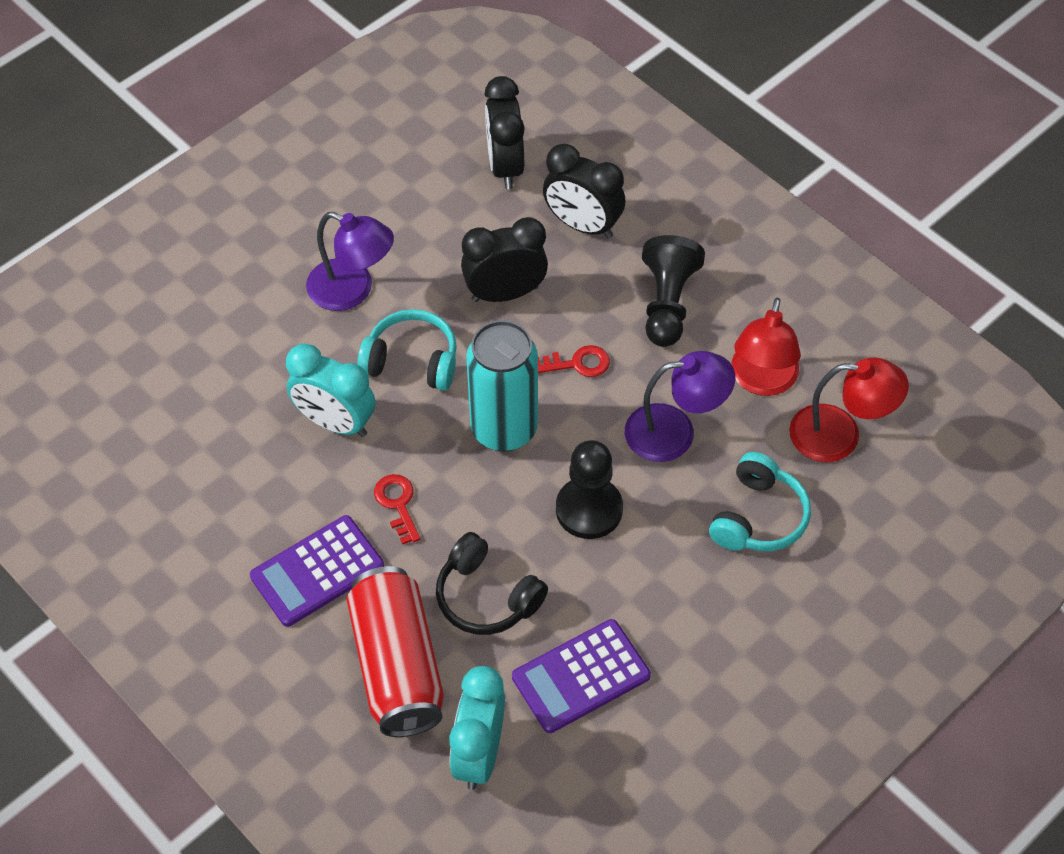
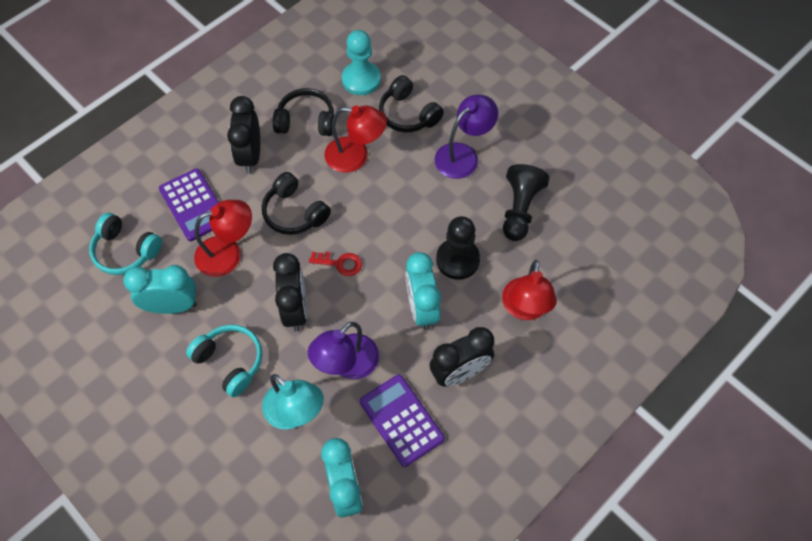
black headphones: [436,532,548,635] = 1 -> [262,172,331,235] [273,88,334,136] [379,75,444,132] = 3
red can: [347,566,444,737] = 1 -> none = 0
red key: [374,474,420,545] [538,345,610,377] = 2 -> [309,252,362,276] = 1
red lamp: [731,298,801,396] [789,357,909,462] = 2 -> [194,200,252,277] [324,105,387,173] [502,260,557,320] = 3
turquoise can: [466,320,538,452] = 1 -> none = 0
turquoise clock: [286,343,376,437] [449,666,505,790] = 2 -> [123,265,197,314] [321,438,363,518] [406,252,441,330] = 3
turquoise lamp: none = 0 -> [262,374,324,430] = 1
turquoise pawn: none = 0 -> [342,30,381,95] = 1

